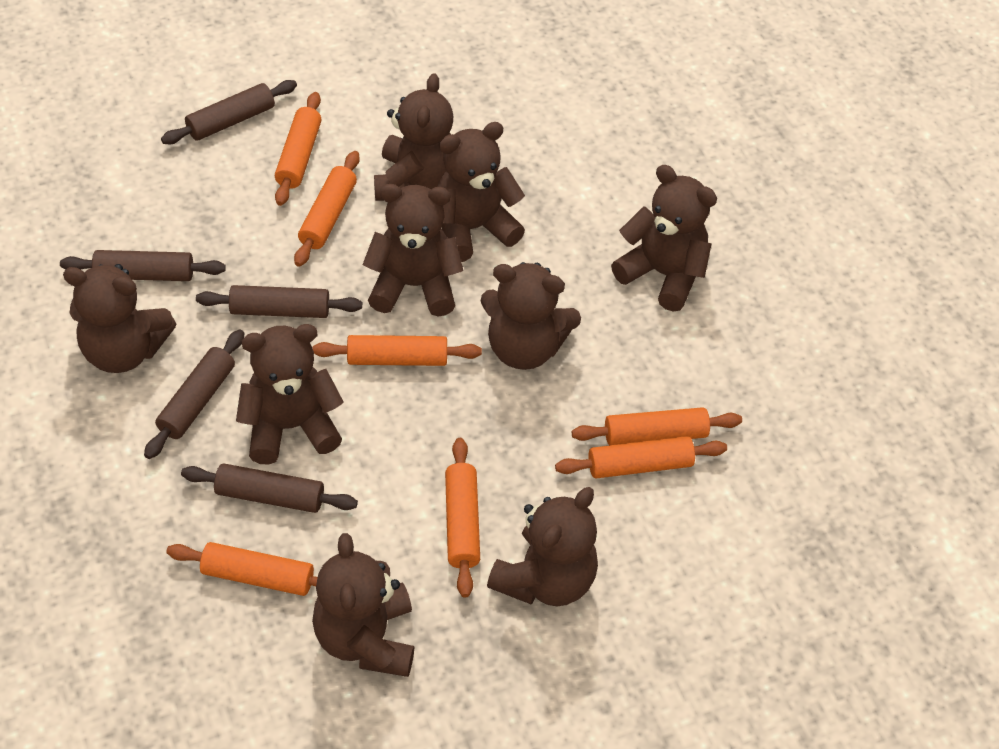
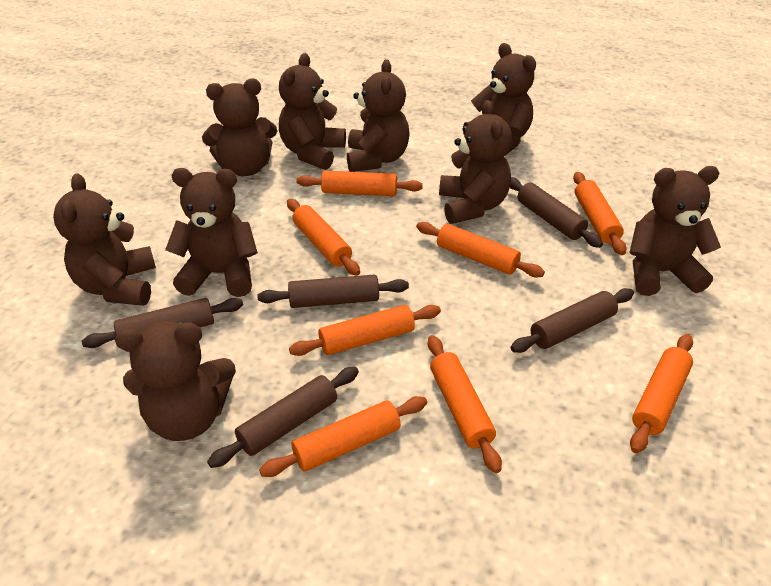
orange rolling pin: [166,542,318,596] [275,92,321,206] [294,151,360,267] [313,335,482,366] [445,438,480,598] [555,436,727,478] [572,407,742,445] = 7 -> [259,396,427,477] [287,199,360,276] [289,305,441,356] [296,171,423,196] [416,222,545,277] [428,335,502,473] [573,172,627,255] [630,334,693,453] = 8

